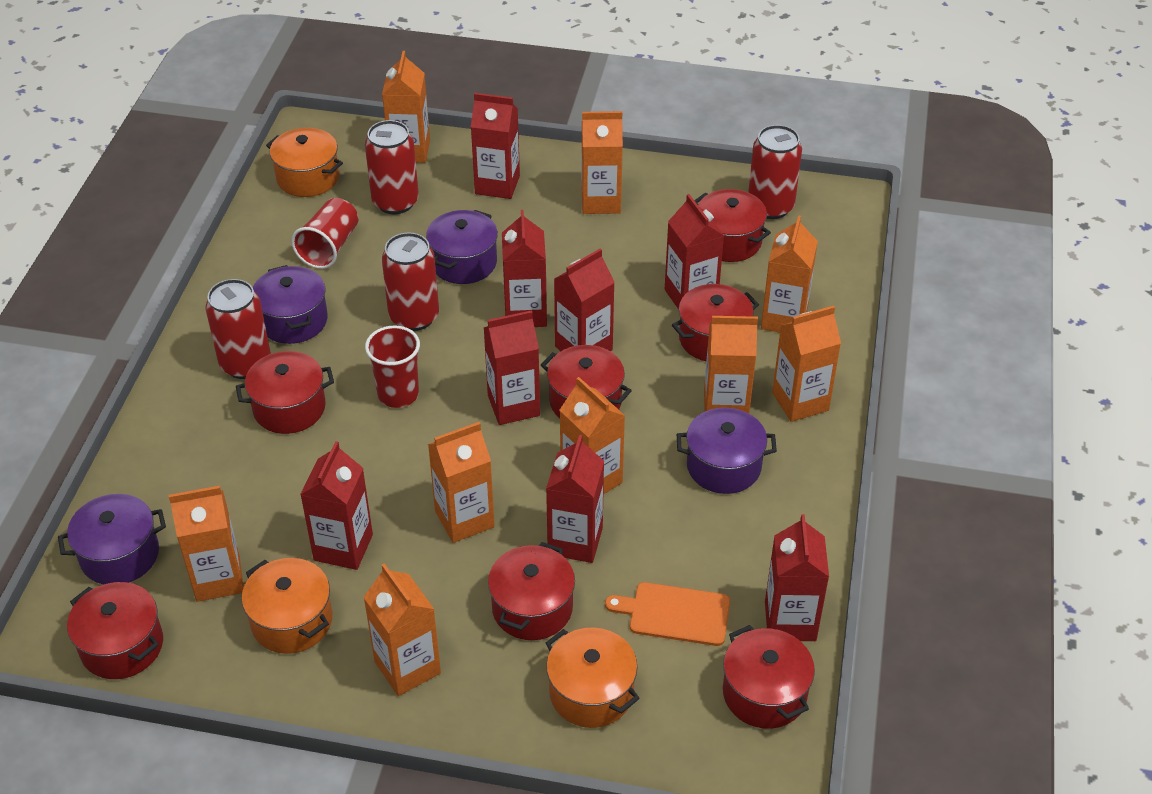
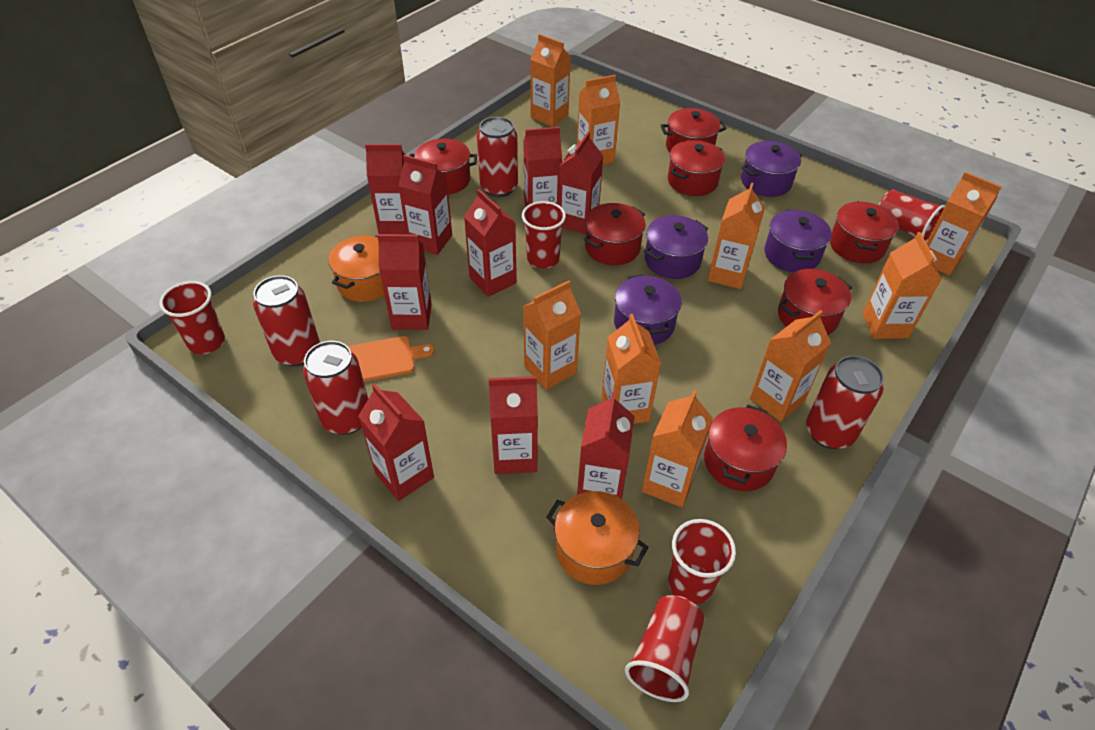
orange pot: [242,558,332,654] [266,128,343,197] [546,628,640,728] = 3 -> [328,235,385,302] [546,491,649,585] = 2
red carton: [300,441,373,570] [471,93,520,199] [484,310,540,425] [502,210,547,327] [546,435,604,563] [554,249,615,351] [665,194,724,310] [765,514,829,641] = 8 -> [358,383,434,501] [365,144,406,234] [377,234,432,330] [398,155,452,255] [464,189,517,297] [489,376,538,474] [524,127,562,207] [558,131,603,234] [577,392,635,499] = 9
red cup: [291,198,359,269] [365,326,420,408] = 2 -> [159,281,225,354] [522,201,566,269] [625,595,704,702] [668,519,736,604] [878,190,945,242] = 5

